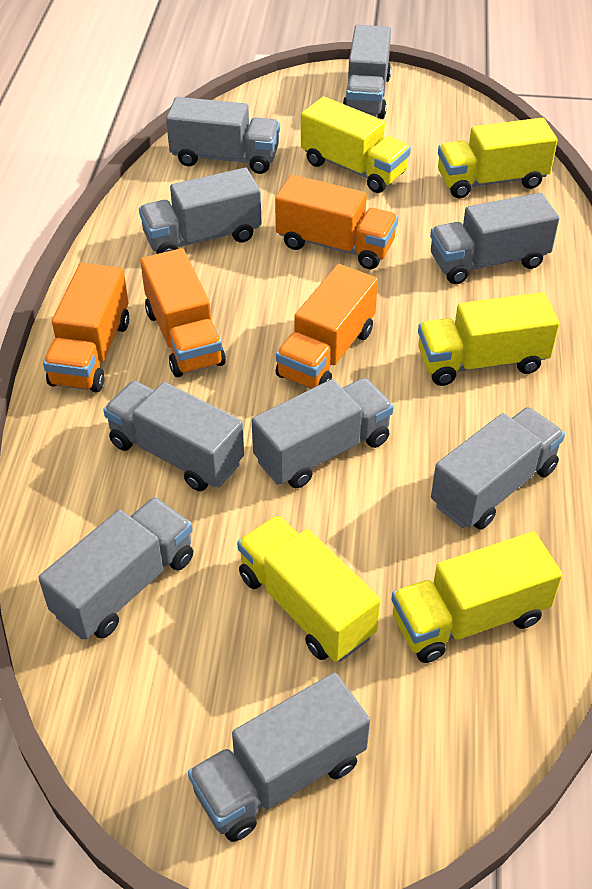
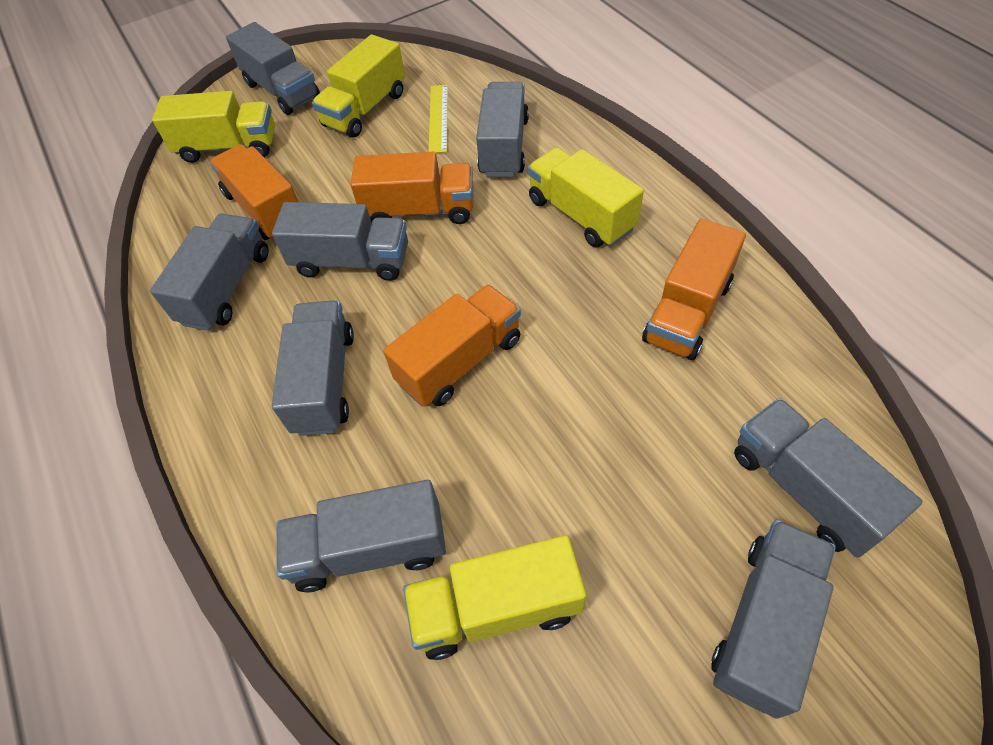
grey truck: [38,497,193,639] [103,381,244,491] [139,168,262,254] [166,97,280,174] [188,673,370,842] [252,378,394,488] [342,25,391,119] [430,193,559,284] [431,407,565,530] = 9 -> [150,214,269,331] [226,22,320,115] [272,202,408,281] [272,300,354,436] [276,480,446,592] [476,82,529,177] [712,520,836,719] [734,398,923,558] = 8
yellow ruler: none = 0 -> [428,85,448,153] = 1
yellow truck: [237,515,381,662] [301,96,411,193] [391,531,563,663] [418,292,560,386] [438,118,558,198] = 5 -> [152,91,275,163] [312,34,405,137] [403,535,586,660] [528,147,644,247] = 4

